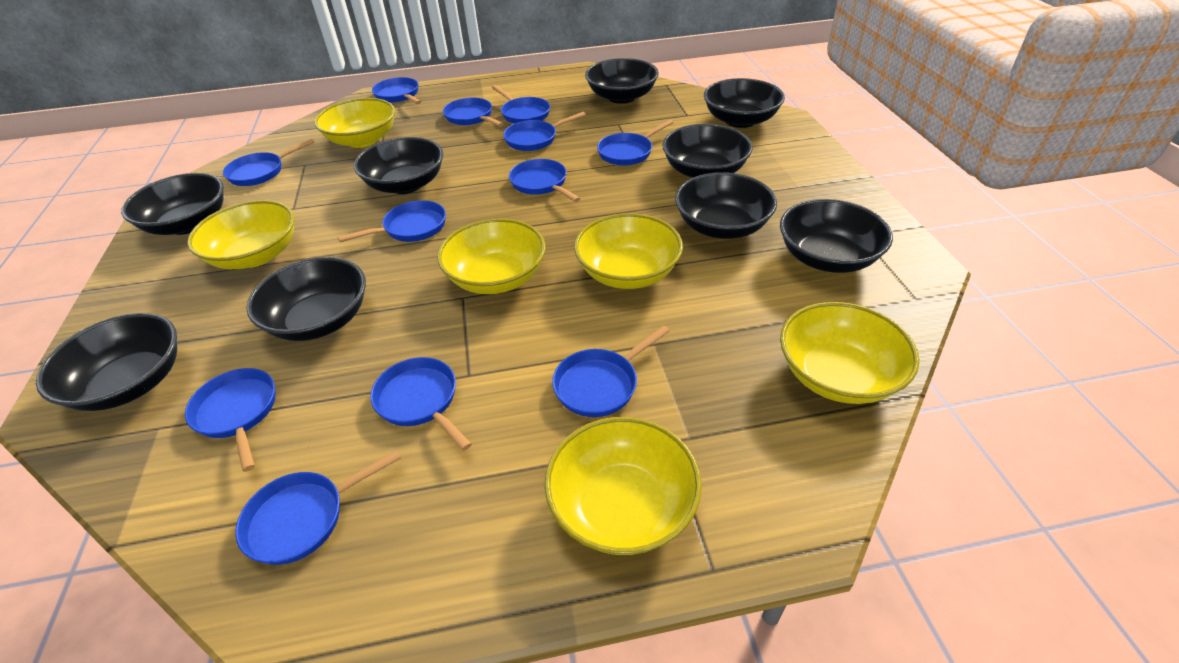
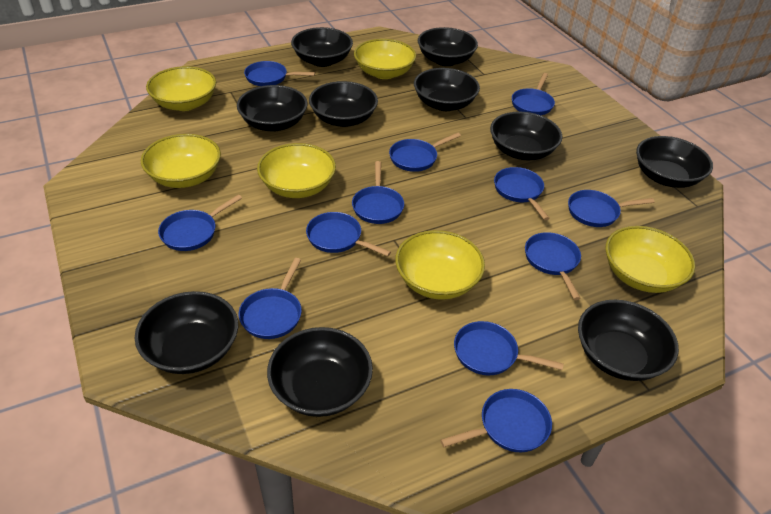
black bowl: [36,313,177,411] [121,173,224,235] [246,257,366,341] [354,137,443,194] [585,58,659,104] [662,124,753,178] [675,172,777,239] [704,78,785,128] [780,199,893,273] = 9 -> [135,291,238,374] [237,85,308,132] [267,327,373,417] [291,27,353,67] [309,81,378,127] [414,68,480,111] [418,27,478,66] [490,112,562,160] [578,300,679,381] [636,136,713,188] = 10

